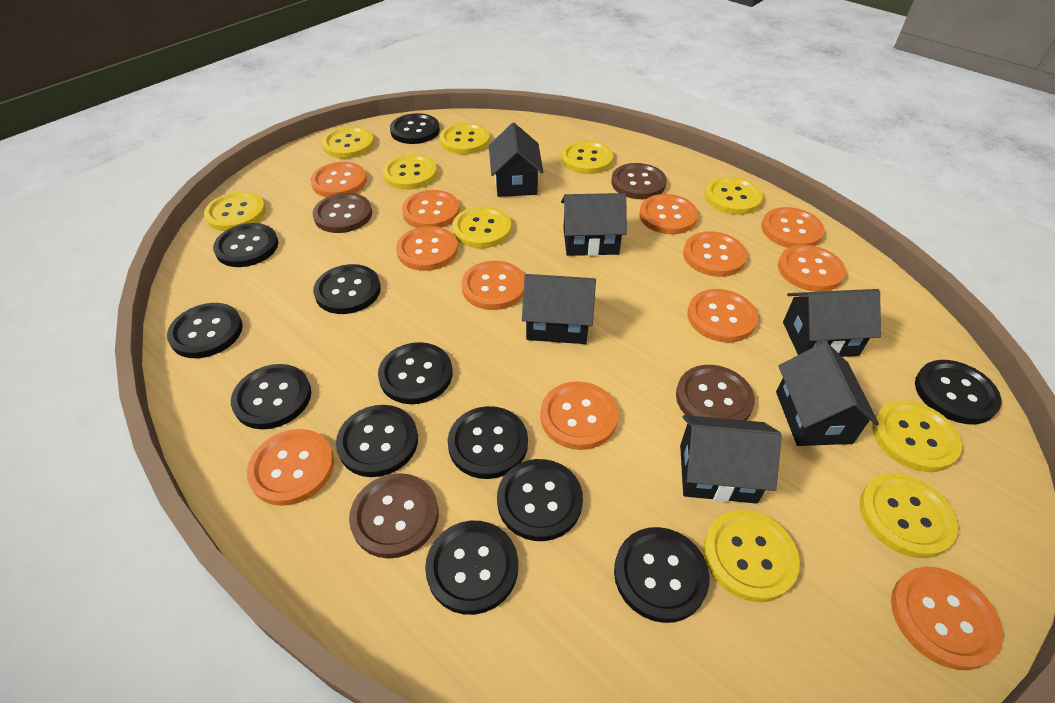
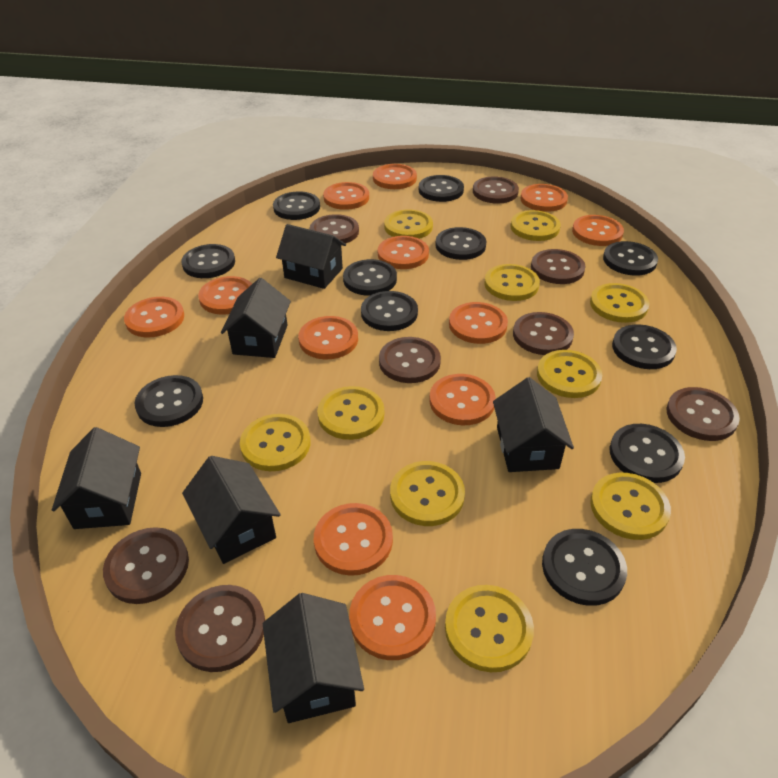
black button: [167,303,243,358] [213,223,278,267] [231,364,311,429] [313,264,381,314] [336,405,418,477] [378,342,452,404] [390,113,440,144] [425,521,518,615] [448,406,528,479] [497,459,583,541] [614,527,710,623] [915,360,1001,424] = 12 -> [135,375,203,427] [181,244,235,278] [273,191,320,220] [343,259,397,296] [361,291,418,331] [419,175,464,202] [435,227,487,260] [542,529,627,606] [603,241,658,276] [610,424,685,483] [612,324,677,369] = 11
brown button: [313,193,372,233] [349,473,439,559] [611,163,667,199] [676,365,755,421] = 4 -> [103,527,189,604] [175,585,265,672] [310,214,359,244] [379,337,441,383] [473,176,519,204] [513,312,574,355] [531,249,586,284] [667,387,740,441] = 8

